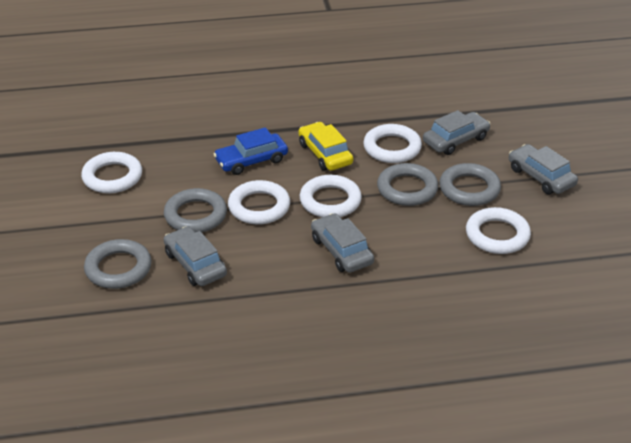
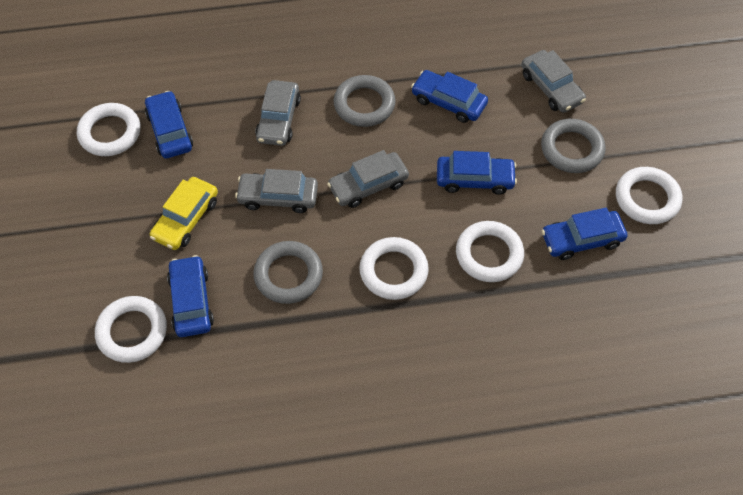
blue car: [214,127,288,175] = 1 -> [145,91,193,159] [167,255,214,337] [411,70,488,123] [437,151,517,195] [542,208,628,260] = 5
grey ring: [84,239,151,289] [164,188,227,233] [377,163,439,206] [439,163,501,206] = 4 -> [253,241,323,304] [333,75,396,127] [541,119,606,173] = 3

